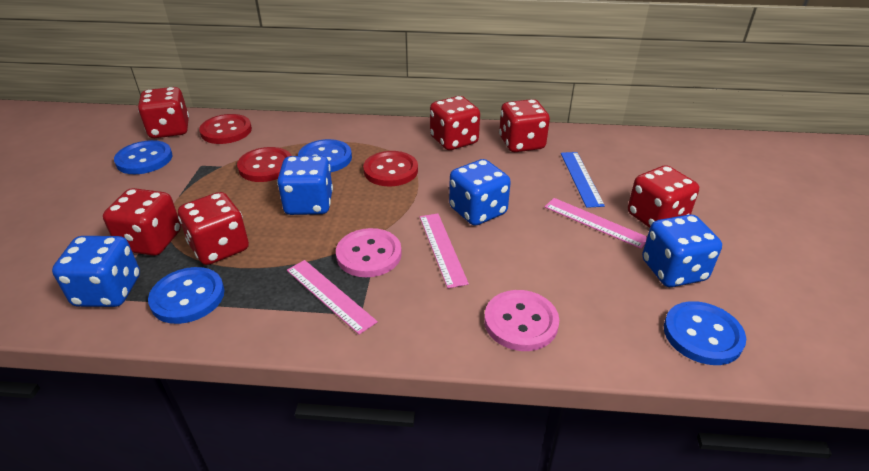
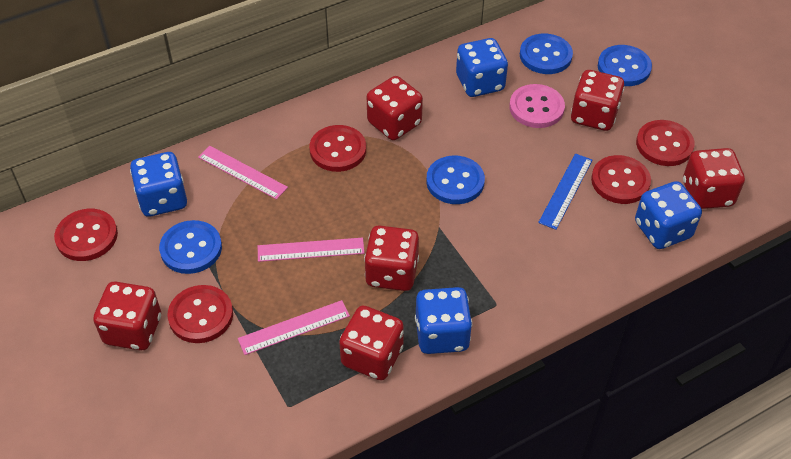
pink button: [336,228,402,277] [484,290,559,351] = 2 -> [509,84,565,128] = 1
red button: [199,114,252,144] [237,147,292,182] [363,151,418,186] = 3 -> [54,209,118,261] [168,285,233,343] [309,125,366,172] [591,155,651,204] [636,120,695,166] = 5

